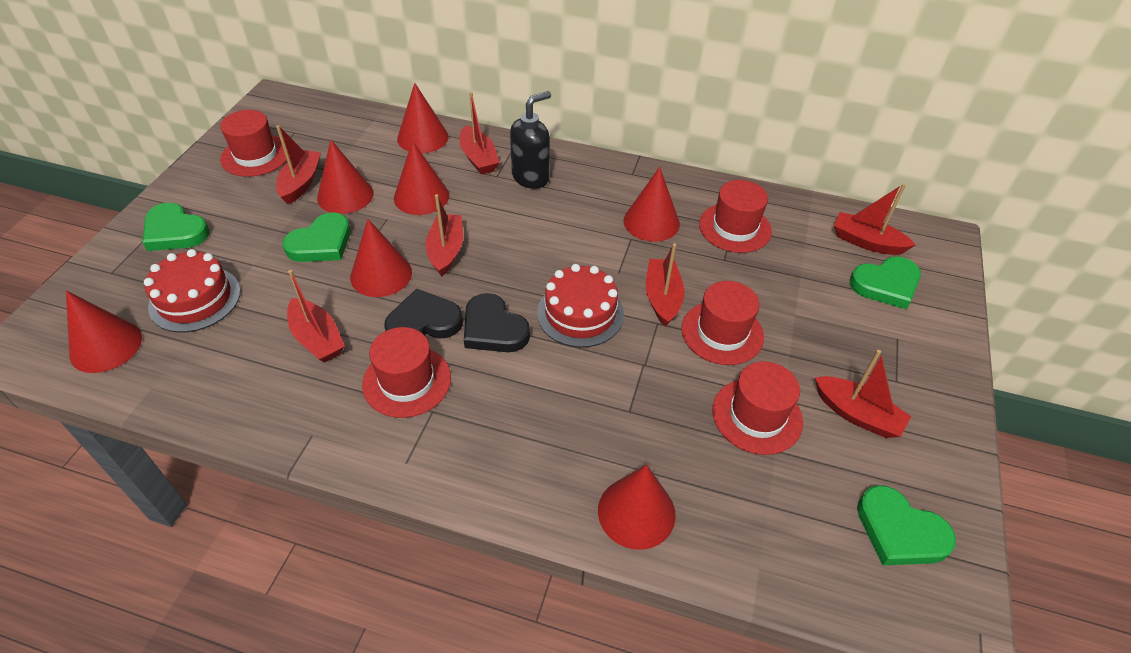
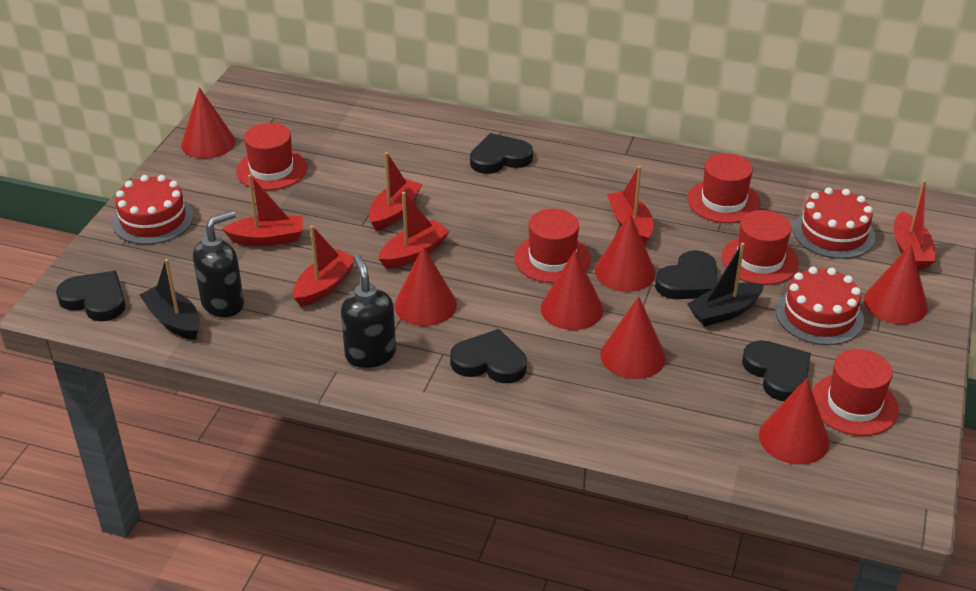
black boat: none = 0 -> [140,259,200,340] [687,243,764,327] = 2
black heart: [384,289,463,339] [464,293,530,352] = 2 -> [56,271,126,321] [450,329,527,383] [470,133,533,174] [655,250,718,299] [742,340,811,401] = 5
black soap dispenser: [510,91,551,189] = 1 -> [193,210,244,317] [341,254,396,368] = 2
green heart: [142,203,210,251] [283,212,351,262] [850,257,921,310] [857,485,956,565] = 4 -> none = 0
red boat: [276,125,321,204] [287,270,345,363] [426,194,463,276] [459,92,500,175] [646,243,684,327] [815,350,911,438] [834,183,915,255] = 7 -> [222,174,303,246] [293,225,355,307] [369,152,422,231] [379,192,449,269] [607,166,653,246] [893,180,937,269] = 6
red cake: [144,249,241,333] [537,264,624,348] = 2 -> [113,175,194,245] [776,267,864,345] [793,187,875,259] = 3

